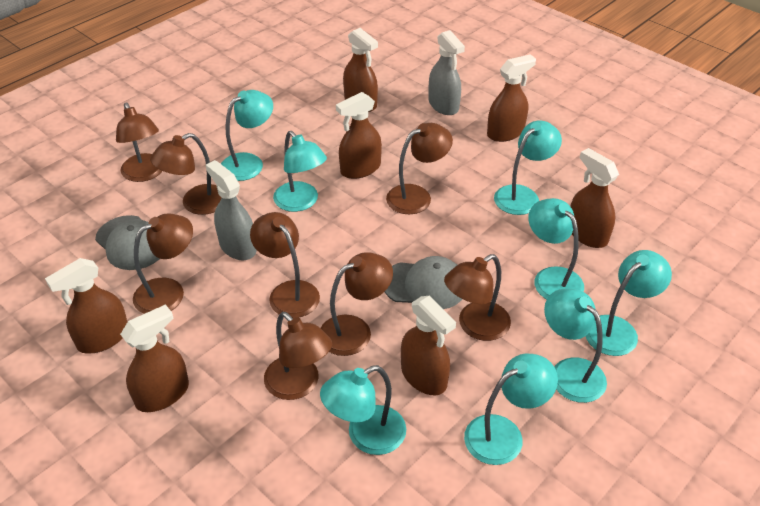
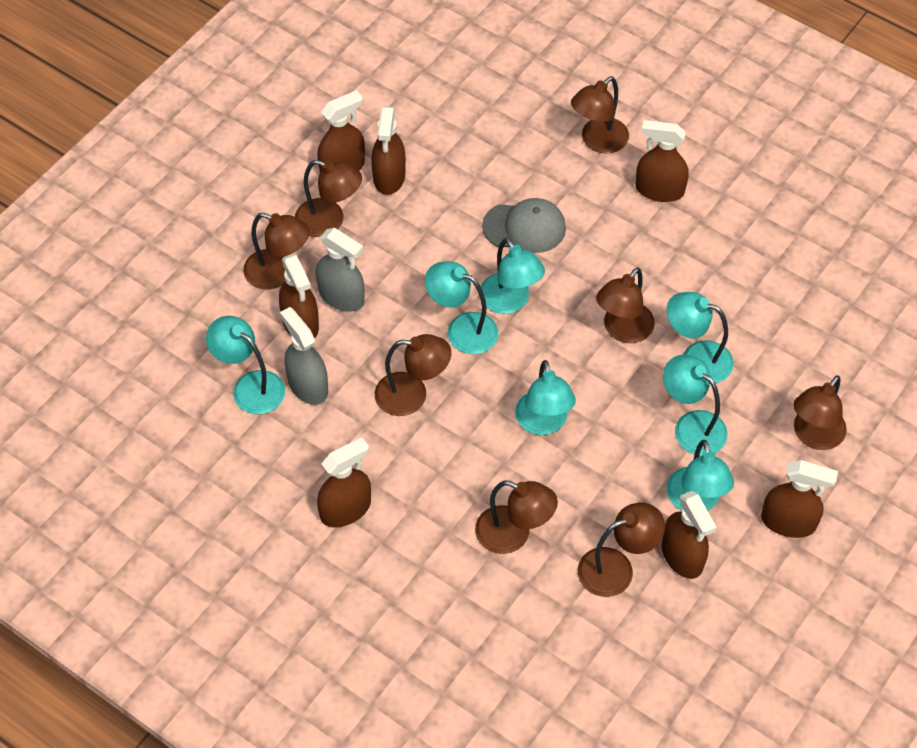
grey cap: [95,215,160,270] [385,256,462,309] = 2 -> [482,198,566,253] = 1
turquoise lamp: [221,90,273,181] [273,131,327,212] [320,365,406,455] [464,354,558,465] [494,120,562,215] [528,198,584,299] [544,289,607,403] [586,250,672,356] = 8 -> [206,316,285,414] [425,261,498,354] [480,238,545,314] [515,360,576,435] [663,355,728,456] [667,292,734,383] [667,440,734,511] = 7

